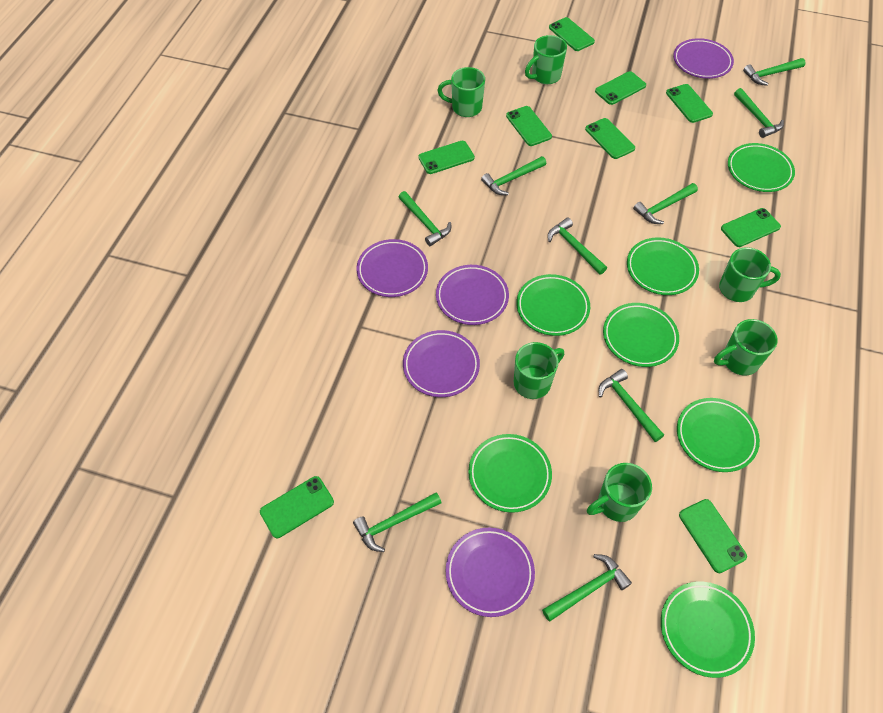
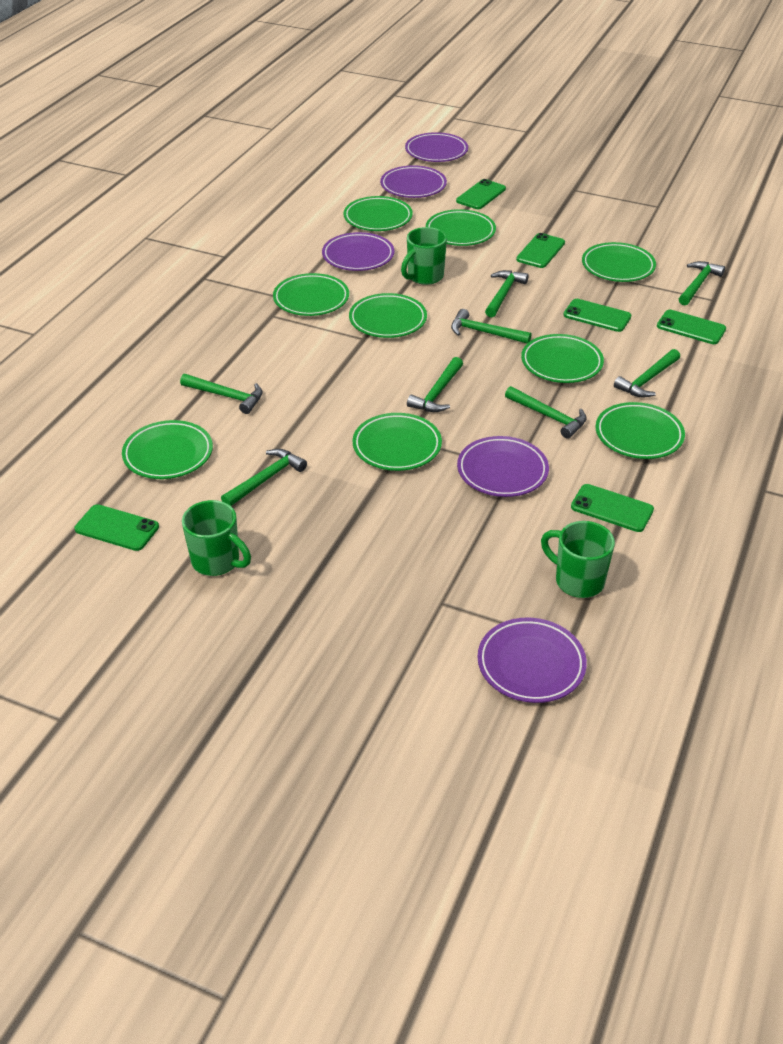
green hammer: [353,492,442,552] [398,191,451,246] [481,156,546,195] [542,554,632,621] [548,218,607,275] [599,369,664,442] [633,183,698,224] [734,88,784,138] [743,58,806,86] = 9 -> [180,374,263,414] [221,449,307,506] [407,357,463,412] [451,309,531,343] [485,270,529,317] [505,386,587,439] [614,349,680,398] [679,261,725,306] = 8
green mug: [437,67,485,117] [514,342,564,399] [525,35,567,84] [587,463,652,522] [714,319,778,376] [719,247,781,302] = 6 -> [182,500,251,576] [401,227,447,285] [541,521,615,598] = 3
green phone: [260,476,334,538] [418,141,475,174] [506,106,552,146] [549,17,595,51] [585,118,635,159] [595,71,646,105] [666,84,713,123] [679,499,747,573] [721,208,781,247] = 9 -> [74,504,159,551] [456,179,506,209] [516,233,565,268] [563,299,631,332] [571,484,654,532] [657,310,726,344] = 6
green plate: [468,434,552,513] [516,274,590,336] [603,303,679,367] [627,237,699,295] [661,582,755,678] [677,398,760,472] [728,143,795,192] = 7 -> [122,420,213,479] [273,273,349,316] [343,196,413,231] [349,293,427,338] [353,413,442,471] [426,209,496,246] [521,334,604,383] [582,242,656,282] [595,402,685,459] = 9

